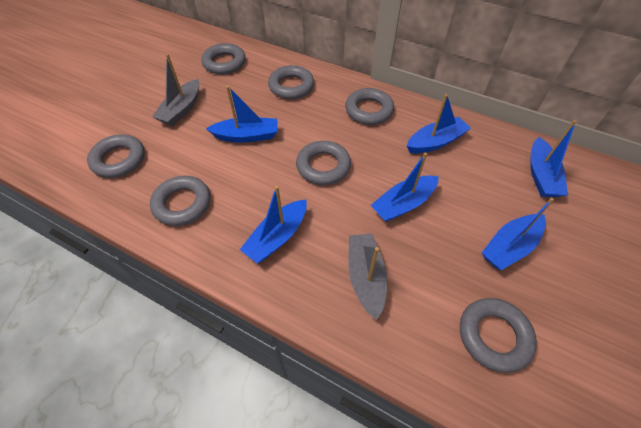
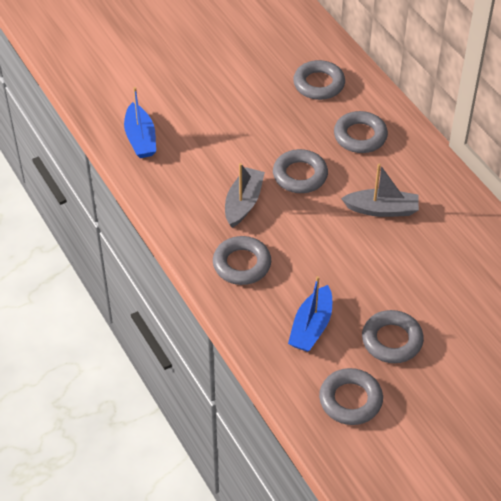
blue boat: [206,86,277,143] [240,186,307,263] [371,153,439,222] [407,94,471,153] [482,198,554,270] [530,120,577,197] = 6 -> [124,87,156,158] [288,276,332,352] = 2
grey ring: [87,135,145,178] [150,176,210,226] [202,43,246,74] [268,65,314,99] [296,141,351,185] [345,88,394,125] [460,298,537,373] = 7 -> [213,236,271,285] [273,149,328,193] [293,60,345,100] [319,368,383,425] [334,111,388,153] [362,310,424,363] = 6

